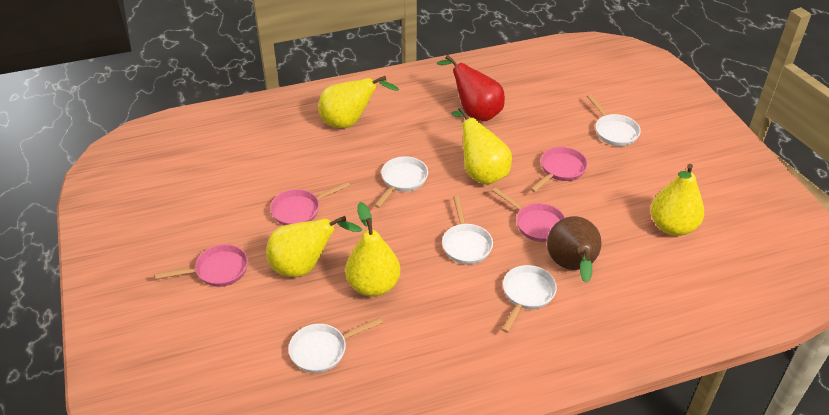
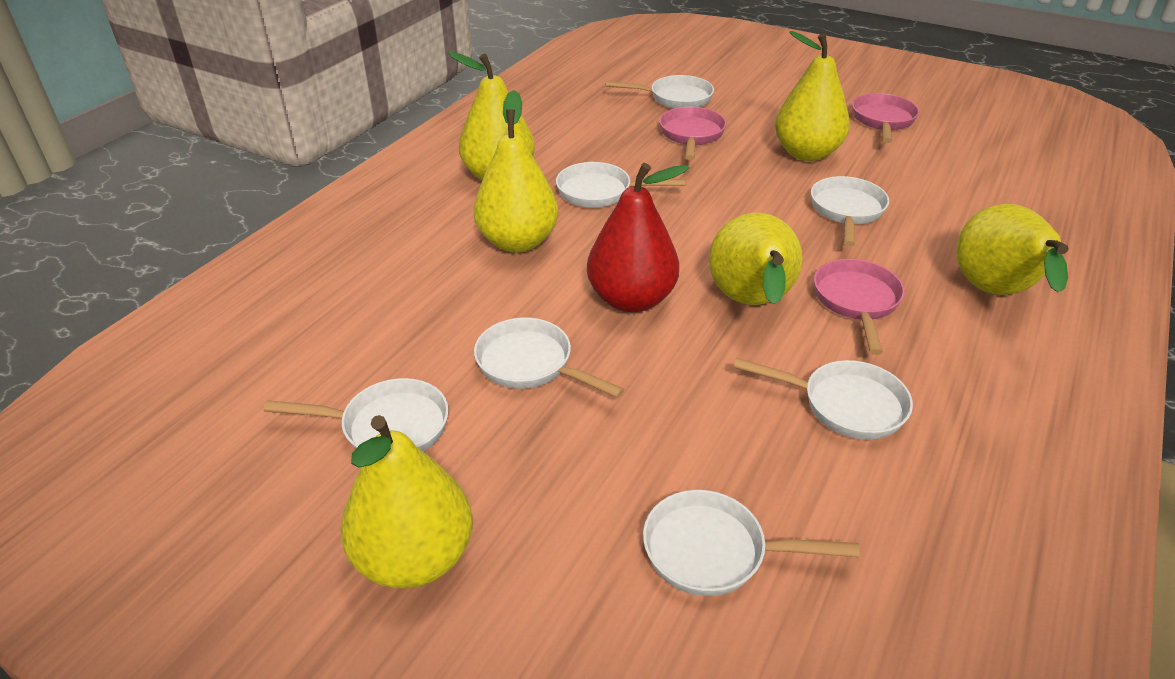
brown pear: [547,216,602,283] = 1 -> none = 0
pink pan: [155,244,248,287] [270,181,350,226] [492,187,565,242] [530,147,588,192] = 4 -> [659,107,726,160] [814,259,905,355] [852,93,919,143] = 3
white pan: [288,318,383,373] [374,156,428,208] [442,195,493,264] [502,265,557,333] [587,94,641,146] = 5 -> [263,378,449,452] [474,318,625,398] [556,162,686,208] [606,75,714,109] [643,490,860,596] [733,358,913,440] [811,176,889,246] = 7
yellow pear: [266,216,362,277] [318,76,399,128] [345,202,400,297] [451,107,512,185] [651,164,704,236] = 5 -> [341,415,473,589] [448,52,535,180] [473,90,558,253] [709,213,802,305] [775,31,850,161] [956,204,1069,295] = 6

